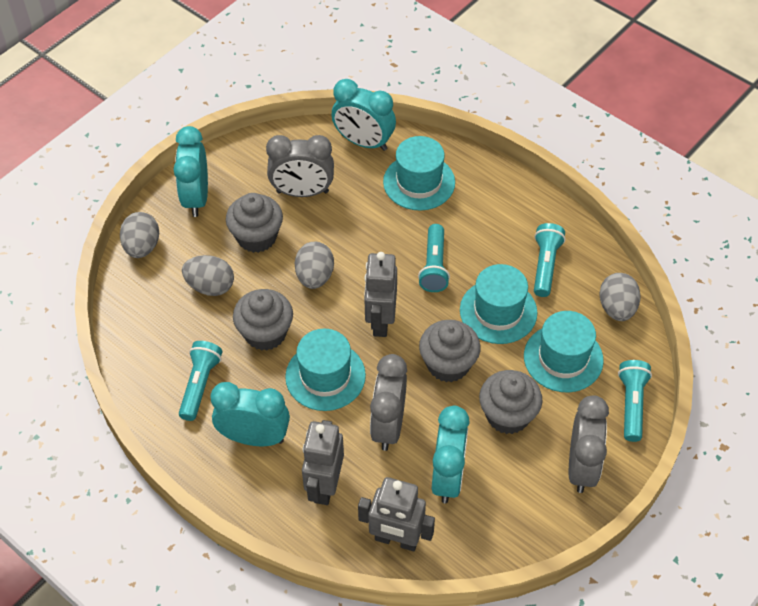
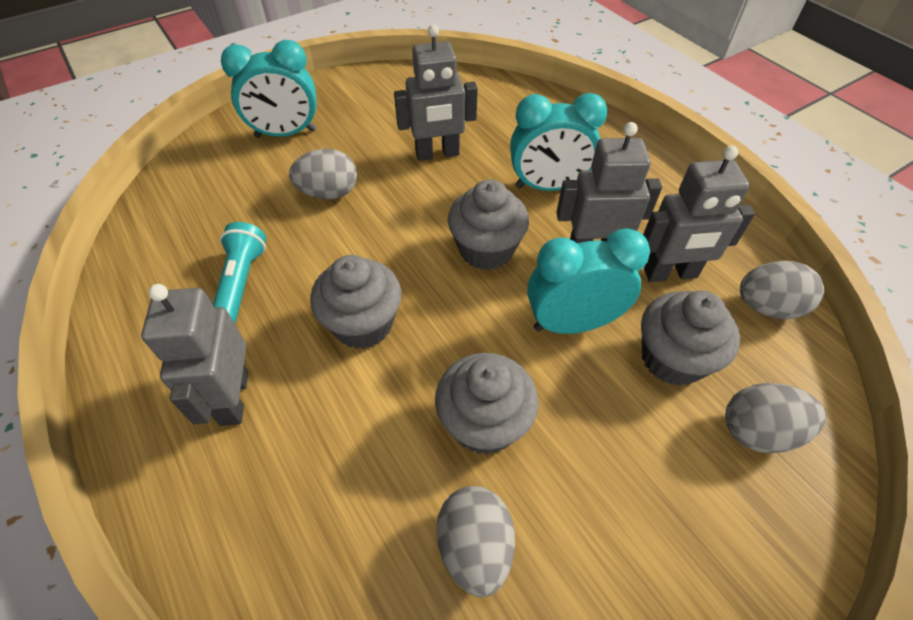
grey clock: [266,135,334,197] [370,354,407,451] [569,395,609,493] = 3 -> none = 0
grey robot: [302,420,344,505] [358,477,435,551] [364,252,397,337] = 3 -> [141,284,248,426] [394,25,478,161] [556,122,662,243] [643,146,755,282] = 4
turquoise clock: [173,126,208,217] [210,382,290,446] [331,79,396,151] [432,406,470,503] = 4 -> [221,40,317,138] [510,93,608,191] [527,228,650,334] = 3
turquoise flashlight: [179,341,222,421] [418,224,450,292] [534,223,566,297] [618,360,652,442] = 4 -> [213,222,266,324] = 1
turquoise hat: [285,329,366,411] [383,136,455,211] [460,264,537,344] [524,311,604,392] = 4 -> none = 0

